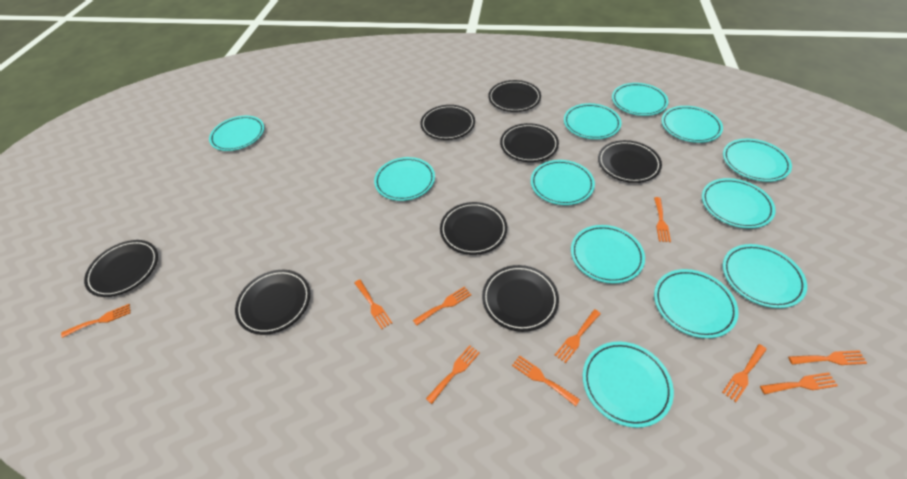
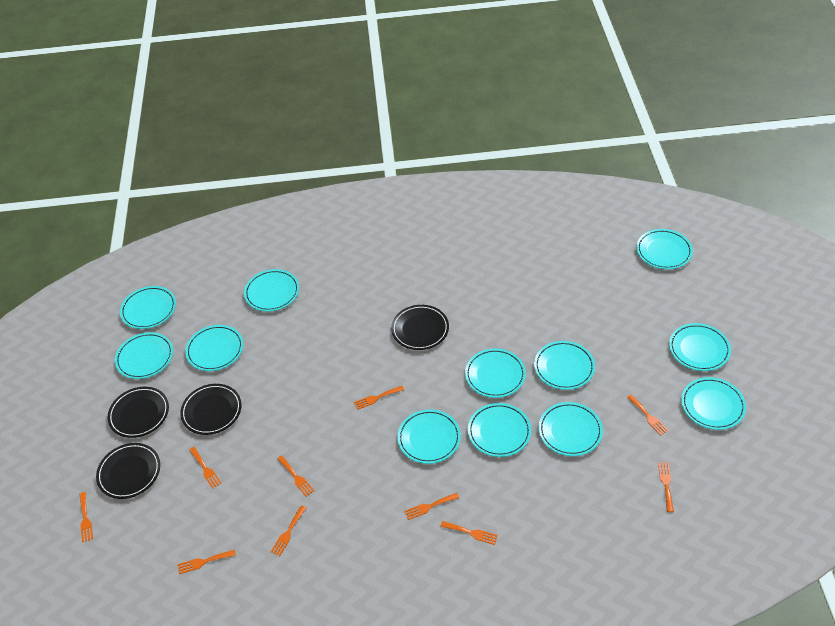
black plate: [84,240,158,297] [235,270,310,335] [420,105,475,140] [440,202,507,255] [482,265,559,332] [488,80,541,112] [500,123,559,162] [598,140,662,183] = 8 -> [96,443,160,499] [108,387,169,438] [180,384,242,435] [391,305,449,350] = 4

